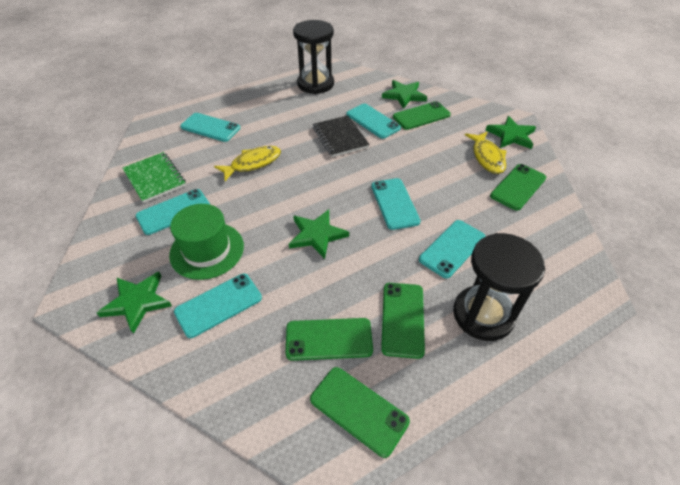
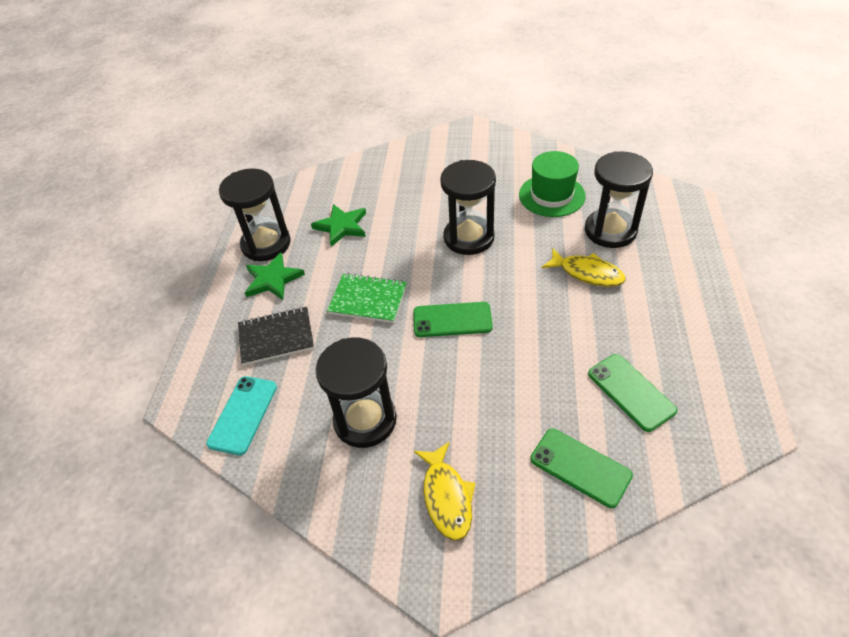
black hourglass: [293,20,334,94] [453,233,545,341] = 2 -> [219,168,291,261] [315,338,397,448] [440,160,496,255] [585,151,653,248] = 4
green phone: [286,318,373,361] [310,367,410,458] [381,283,425,359] [393,101,451,130] [490,164,546,211] = 5 -> [413,302,493,337] [530,428,633,508] [588,354,677,432] = 3
green star: [97,272,172,334] [289,209,349,259] [382,80,427,109] [486,116,536,149] = 4 -> [245,252,305,300] [311,204,366,247] = 2
turquoise phone: [136,189,210,235] [174,274,262,338] [180,113,240,142] [346,103,401,139] [371,178,421,230] [419,220,486,279] = 6 -> [206,376,277,455] = 1

